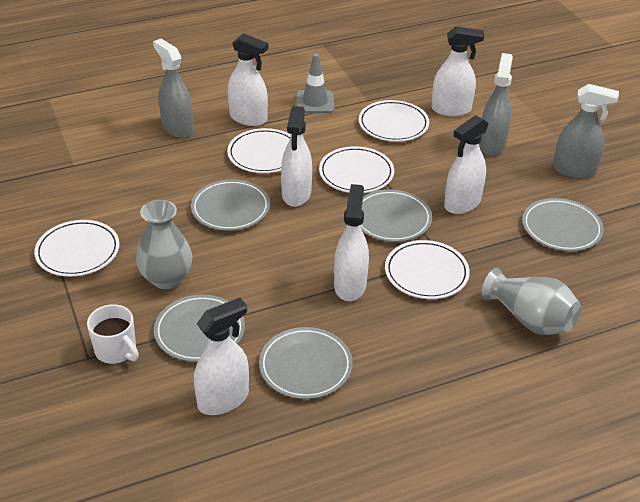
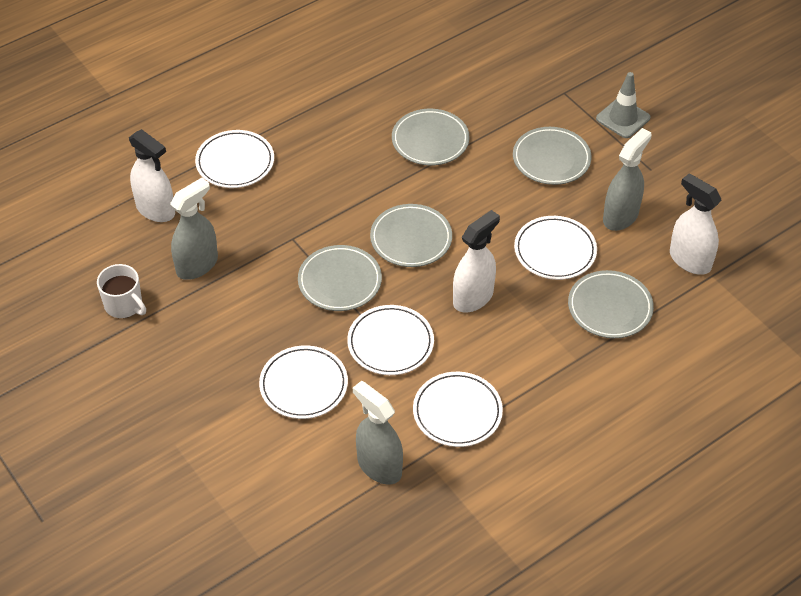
grey vase: [136,200,193,289] [482,268,581,335] = 2 -> none = 0
white spray bottle: [194,298,249,415] [228,33,268,126] [281,106,312,207] [334,184,369,301] [432,26,484,116] [444,115,488,214] = 6 -> [129,129,175,222] [453,210,500,312] [670,173,722,275] = 3

